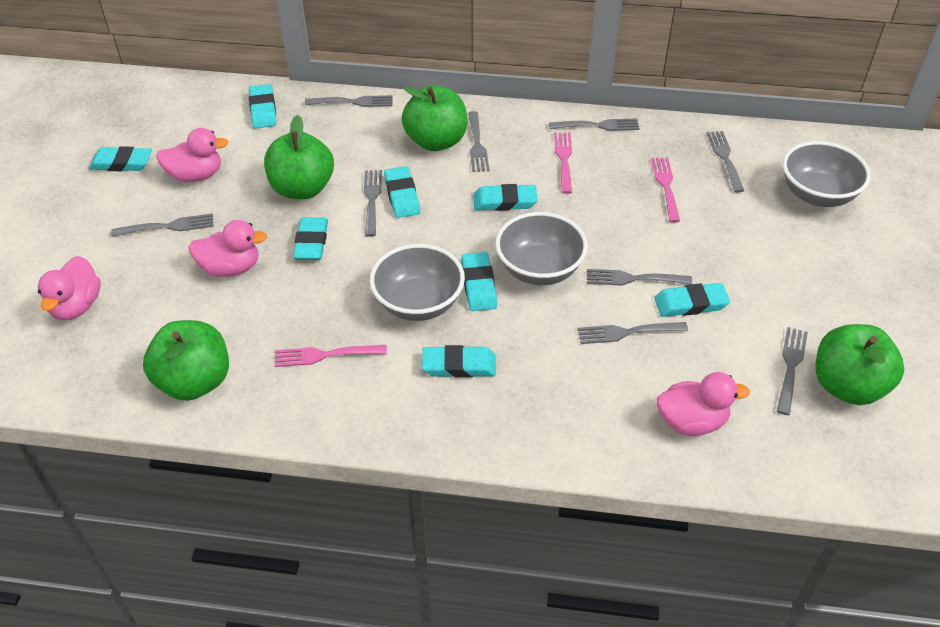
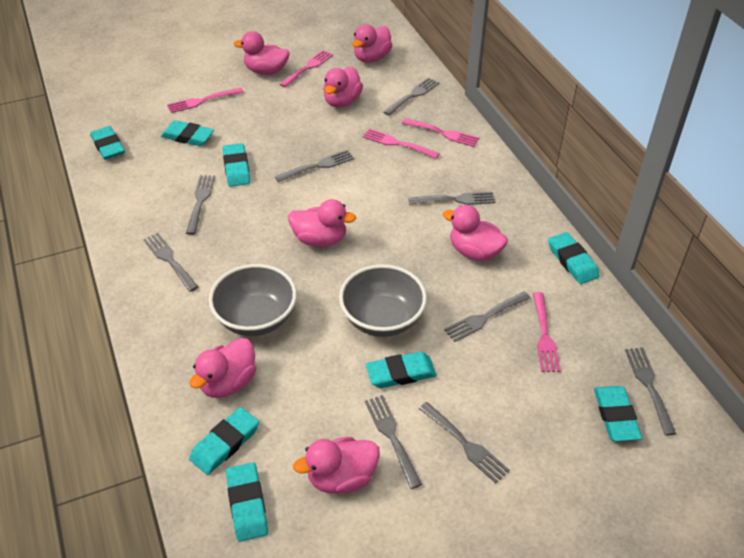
green apple: [143,320,229,401] [264,115,334,199] [402,86,467,151] [816,324,904,405] = 4 -> none = 0
grey bowl: [370,244,465,321] [495,212,588,285] [783,141,871,207] = 3 -> [209,264,297,336] [339,264,427,337] = 2
pink duck: [38,256,101,320] [156,128,229,182] [188,220,267,277] [657,372,750,436] = 4 -> [190,338,256,398] [233,31,290,75] [288,199,356,247] [293,437,380,494] [323,66,363,108] [352,24,392,63] [443,205,508,261] = 7
pink fork: [275,345,387,367] [554,132,572,194] [651,158,680,222] = 3 -> [167,88,244,113] [280,50,333,87] [363,128,440,159] [402,118,479,147] [533,292,561,372] = 5

